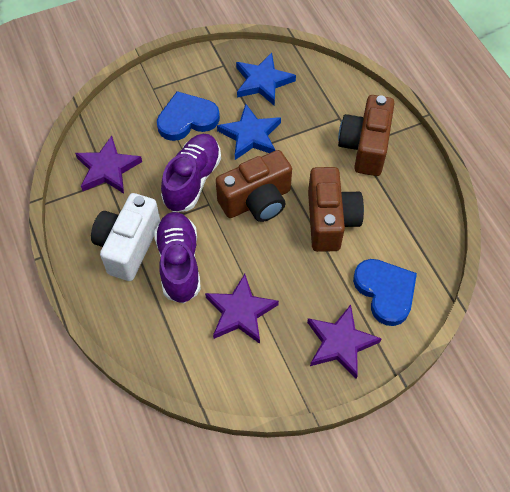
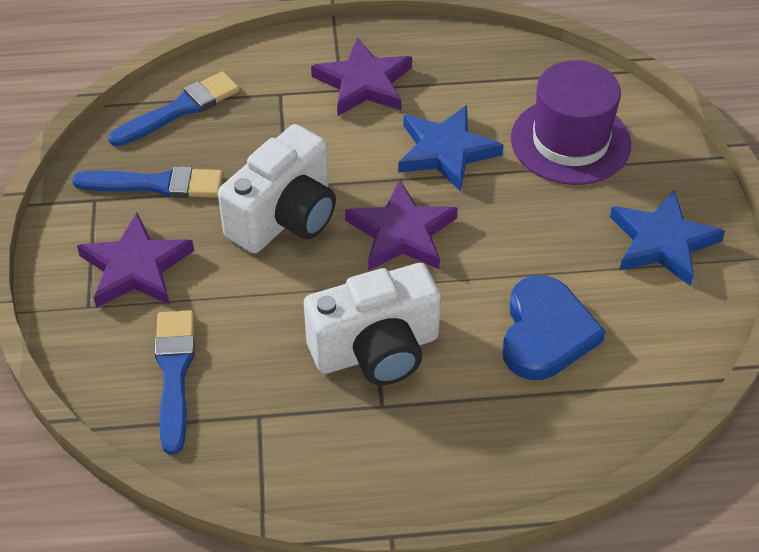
blue brush: none = 0 -> [72,166,223,198] [108,71,240,147] [154,310,195,455] = 3
blue heart: [157,91,220,141] [353,259,417,326] = 2 -> [502,275,605,380] = 1
brown camera: [216,150,292,222] [308,167,364,252] [338,95,395,176] = 3 -> none = 0
purple hat: none = 0 -> [511,60,631,185] = 1
purple shoe: [154,212,201,304] [161,134,221,212] = 2 -> none = 0
white camera: [91,193,160,281] = 1 -> [218,124,336,253] [304,263,441,385] = 2

